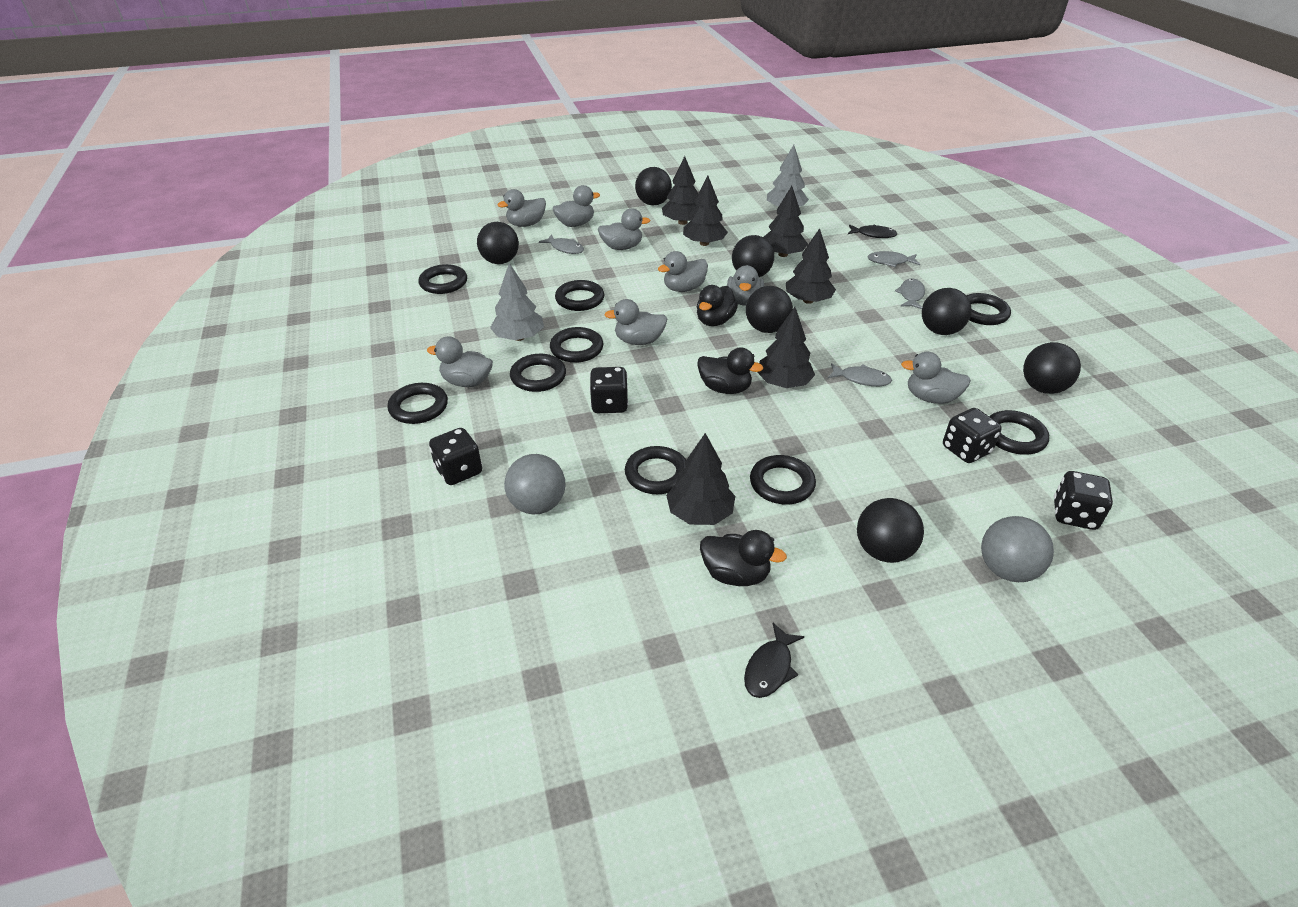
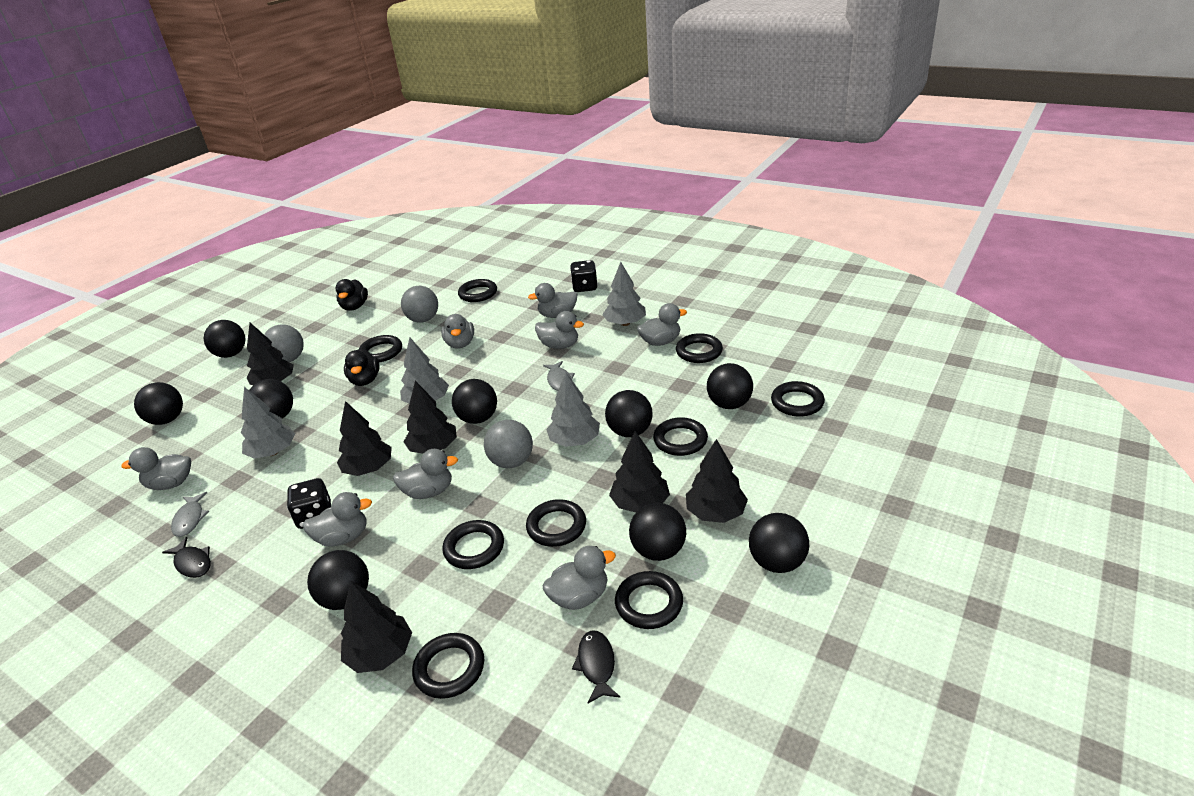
black ball: [477,222,519,264] [635,167,672,205] [732,235,774,277] [746,286,793,333] [857,498,924,563] [922,288,971,335] [1023,342,1081,394] = 7 -> [134,382,183,425] [203,320,245,358] [249,379,293,419] [307,550,369,610] [452,379,497,424] [605,390,652,437] [629,503,686,561] [707,363,753,409] [749,513,809,573] = 9
black dice: [429,428,482,485] [590,367,628,413] [943,408,1002,463] [1054,471,1113,530] = 4 -> [287,478,331,529] [570,260,598,292] = 2
black duck: [697,285,738,326] [697,347,763,394] [700,530,787,586] = 3 -> [336,279,368,310] [344,348,380,386] = 2
grey ball: [504,454,566,514] [981,516,1054,582] = 2 -> [264,324,304,362] [401,286,438,323] [484,420,533,468] = 3
grey fish: [539,234,584,254] [828,363,892,386] [867,251,920,267] [895,278,925,309] = 4 -> [171,492,209,537] [543,361,575,391] = 2
grey tree: [490,263,544,341] [767,145,809,206] = 2 -> [241,387,295,459] [400,338,449,404] [546,372,600,447] [602,262,646,326] = 4

